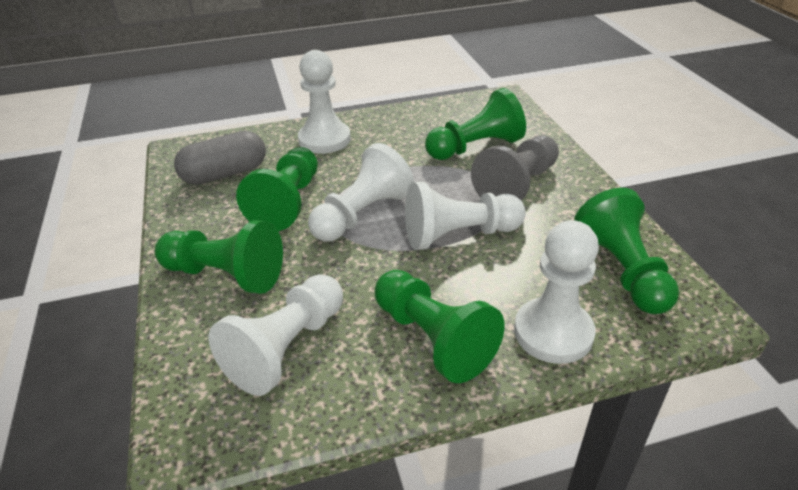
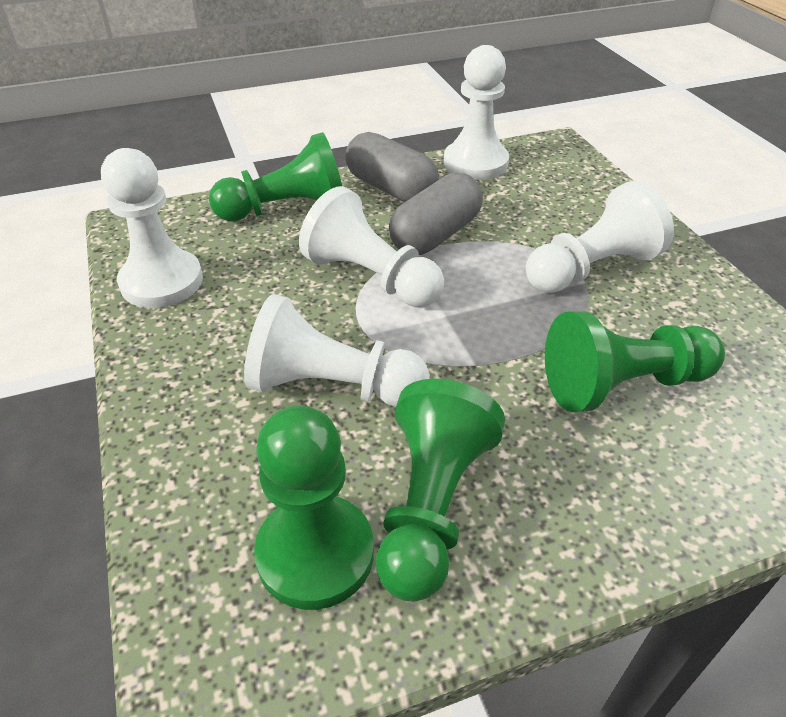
green pawn: [155,220,283,294] [236,147,318,231] [375,270,505,383] [425,88,526,160] [574,188,679,314] = 5 -> [209,132,342,221] [254,406,374,610] [376,379,505,602] [545,311,725,412] = 4
grey capsule: [174,131,266,185] = 1 -> [346,132,439,202] [389,172,483,255] = 2
grey pawn: [471,135,559,200] = 1 -> none = 0

